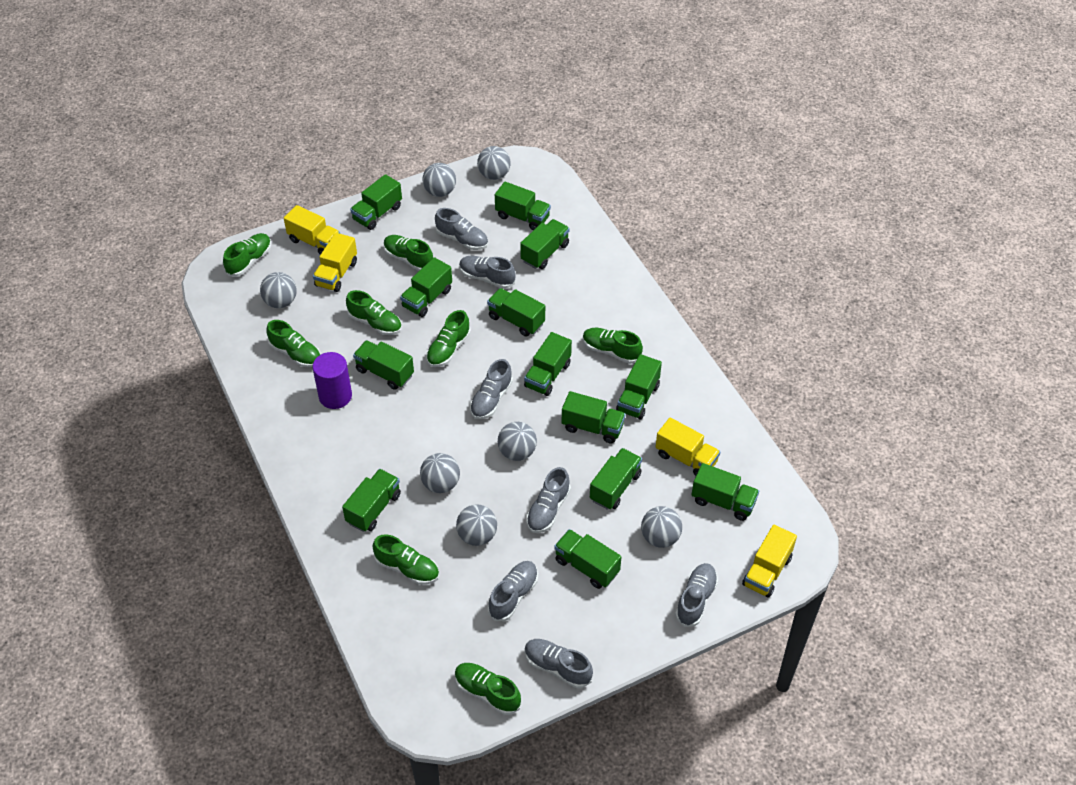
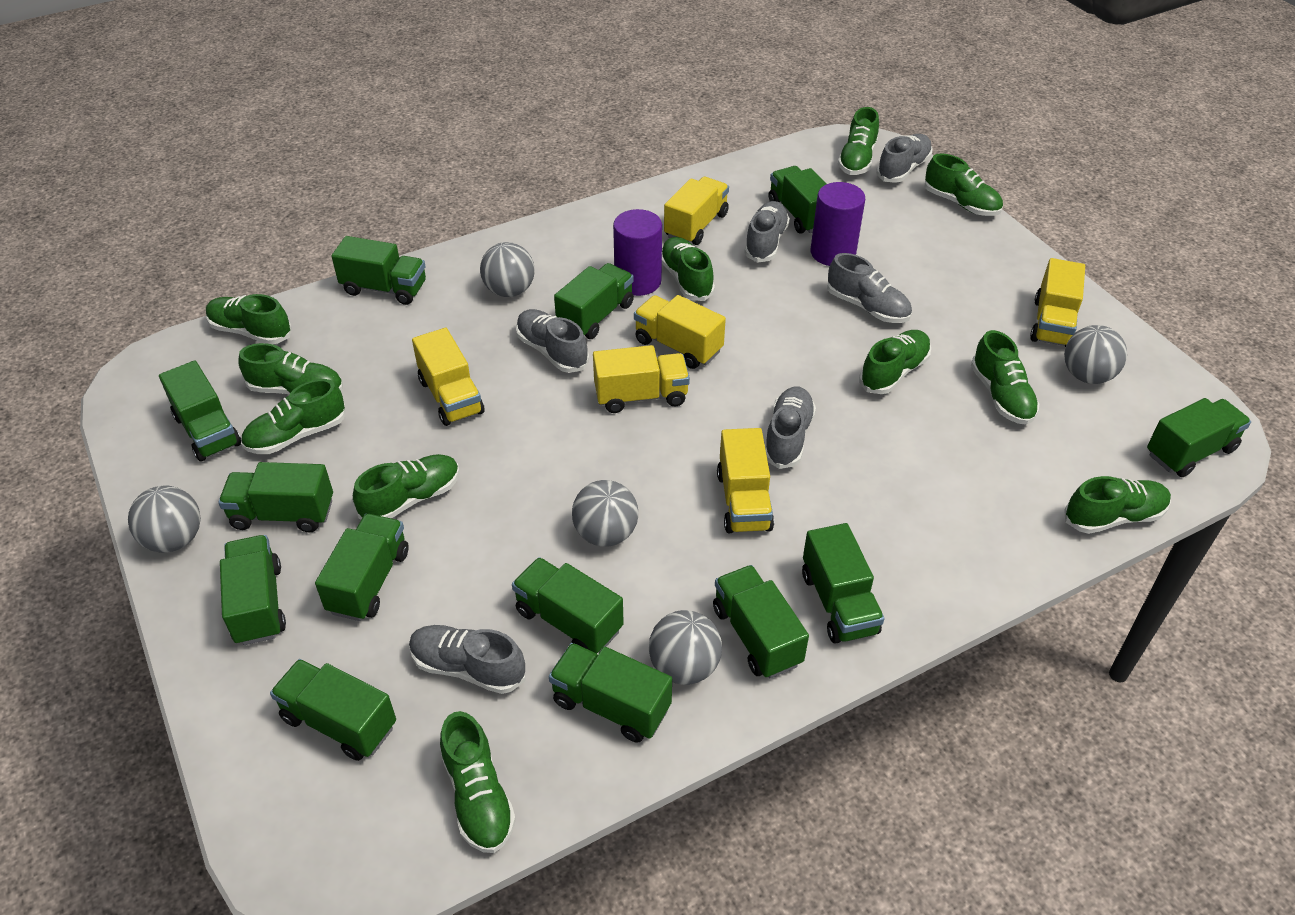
green shoe: [223,233,271,277] [266,320,321,367] [346,290,402,335] [373,534,439,585] [384,235,433,271] [426,310,471,367] [455,663,521,715] [583,328,643,364] = 8 -> [206,294,292,344] [238,343,343,394] [241,379,346,454] [353,454,460,519] [440,711,516,853] [662,237,715,301] [838,107,879,175] [859,330,931,394] [924,153,1003,216] [971,330,1039,425] [1064,476,1171,534] = 11
grey ball: [260,272,297,308] [420,453,460,493] [422,163,456,197] [456,504,497,546] [477,146,510,180] [498,422,537,461] [641,506,682,548] = 7 -> [128,486,201,553] [480,242,535,297] [572,480,638,547] [649,610,722,685] [1064,325,1127,384] = 5
grey shoe: [435,208,488,250] [459,256,516,289] [470,359,513,419] [488,561,538,621] [525,639,593,688] [526,467,571,533] [675,563,718,627] = 7 -> [409,625,526,694] [516,309,589,373] [744,201,790,263] [765,387,816,469] [827,253,912,323] [876,134,933,183] = 6
purple cylinder: [313,352,352,409] = 1 -> [613,209,662,296] [811,182,865,266] = 2
yellow truck: [284,205,340,255] [313,233,357,292] [656,418,720,476] [742,525,797,597] = 4 -> [412,328,484,426] [593,345,690,413] [634,295,726,369] [664,177,729,245] [717,428,774,533] [1030,258,1085,347] = 6

